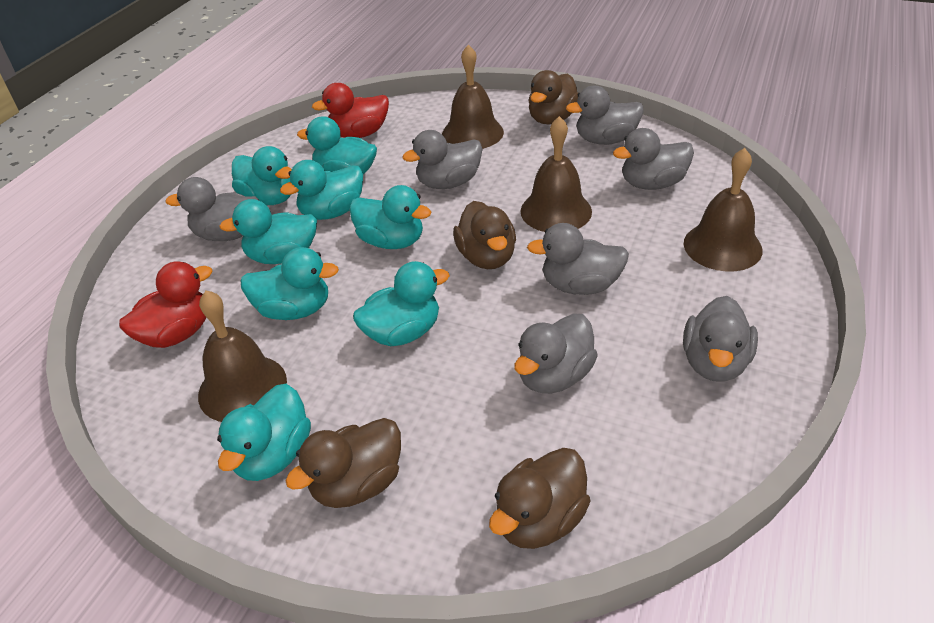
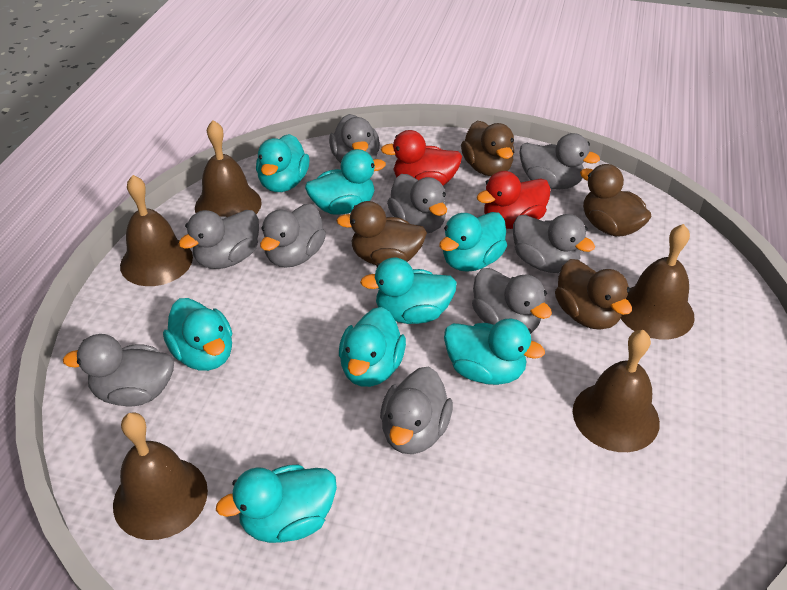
brown bell: [198,290,287,422] [442,45,504,149] [521,116,592,232] [684,148,763,271] = 4 -> [113,412,208,540] [120,175,193,286] [195,120,262,217] [573,330,660,452] [621,224,694,339] = 5
grey duck: [165,177,259,241] [402,130,483,189] [514,313,598,393] [527,223,629,295] [566,86,644,145] [613,128,694,190] [683,296,758,382] = 7 -> [63,334,174,406] [178,210,259,269] [260,204,326,267] [329,114,380,163] [380,367,453,454] [387,174,447,233] [472,268,552,332] [513,214,595,273] [519,133,600,189] = 9

